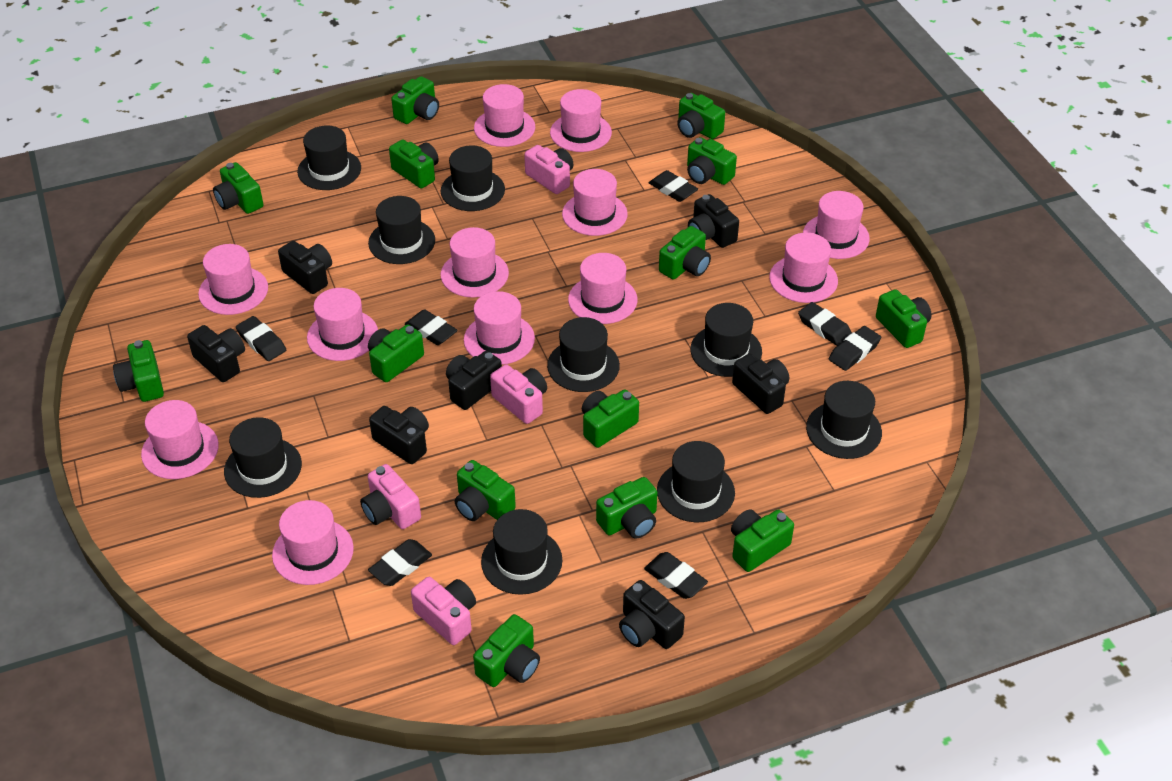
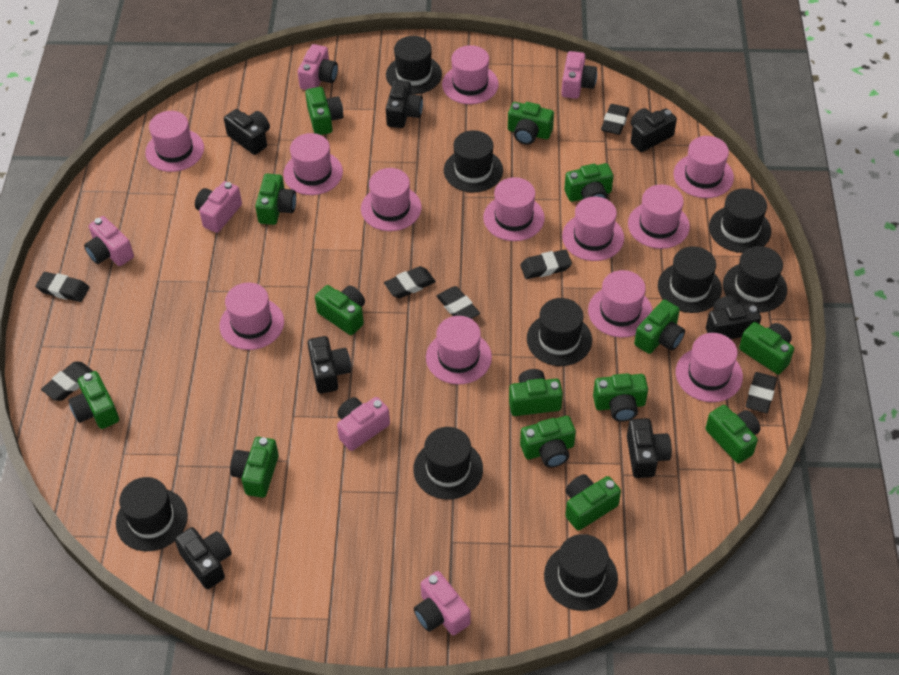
pink camera: [360,464,421,529] [411,577,476,645] [490,365,547,424] [524,145,574,194] = 4 -> [84,216,134,266] [195,181,242,233] [298,44,338,90] [337,397,390,451] [414,571,471,635] [561,51,597,99] = 6

